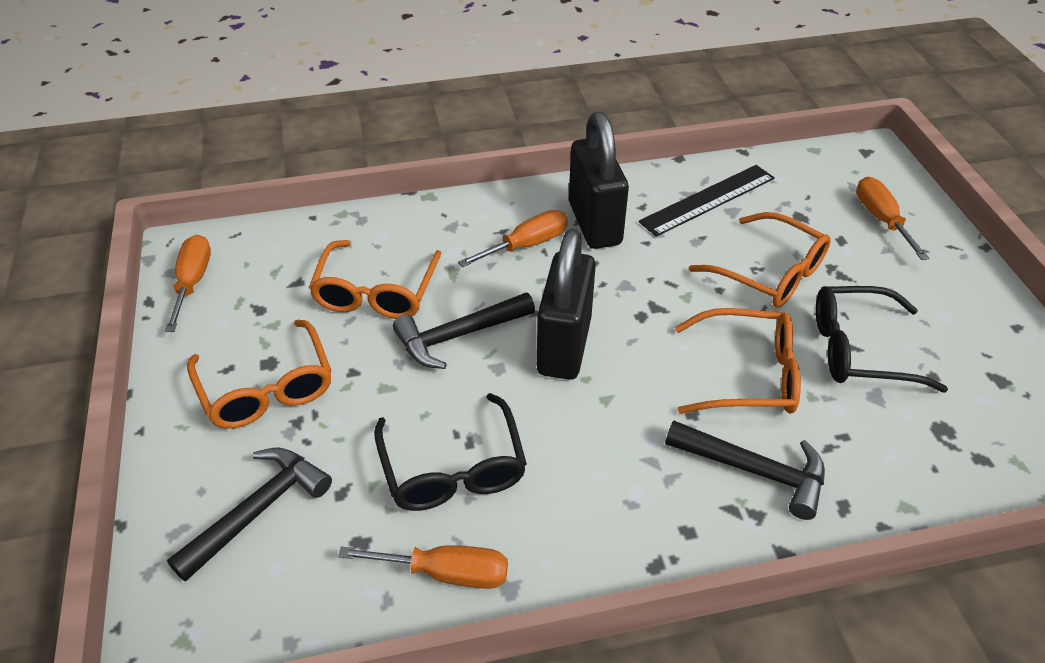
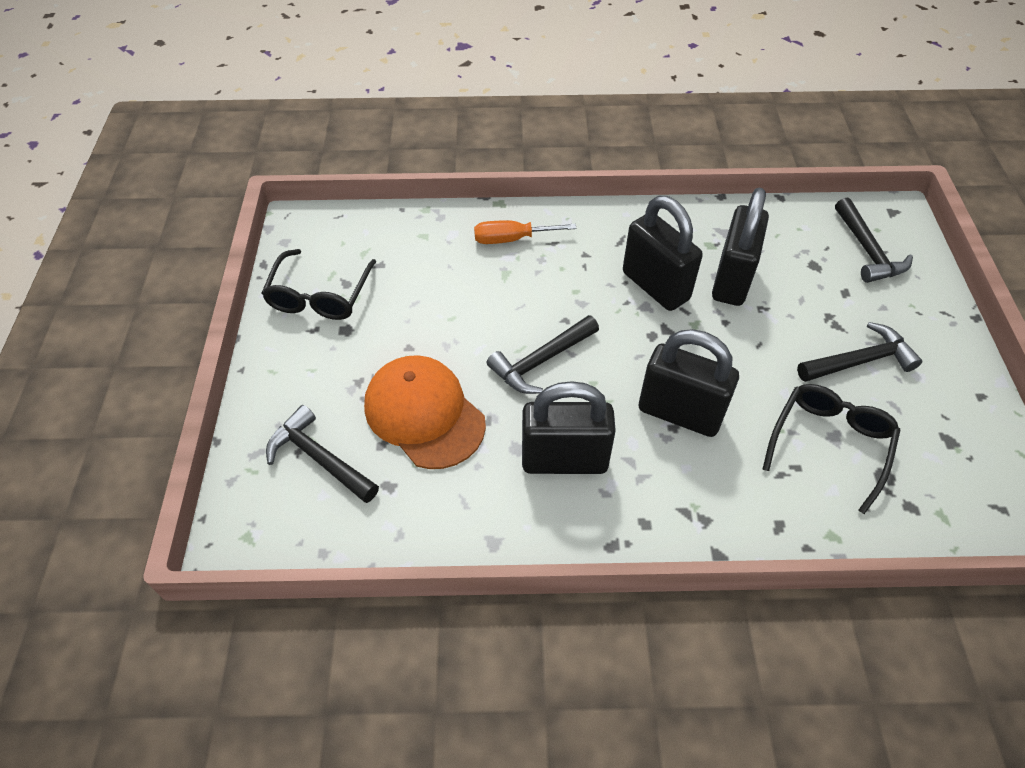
black hammer: [167,448,332,582] [393,293,535,369] [665,421,825,520] = 3 -> [266,405,379,503] [487,315,599,394] [797,322,922,382] [835,198,913,283] = 4
black padlock: [537,229,596,380] [569,112,629,249] = 2 -> [522,381,616,474] [623,196,703,311] [639,329,739,437] [712,188,769,306] = 4
black ruler: [639,165,775,237] = 1 -> none = 0
orange cap: none = 0 -> [364,355,486,469] = 1
orange glasses: [187,320,331,429] [309,240,442,319] [675,308,801,414] [689,212,831,308] = 4 -> none = 0
orange screwdriver: [165,235,211,332] [338,545,508,589] [458,210,568,267] [856,177,929,260] = 4 -> [474,220,577,244] = 1

